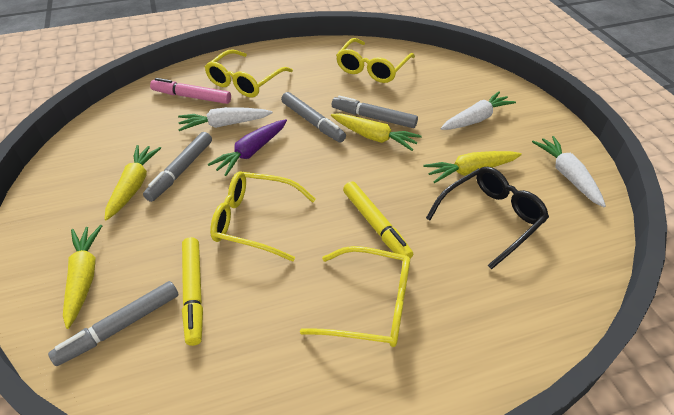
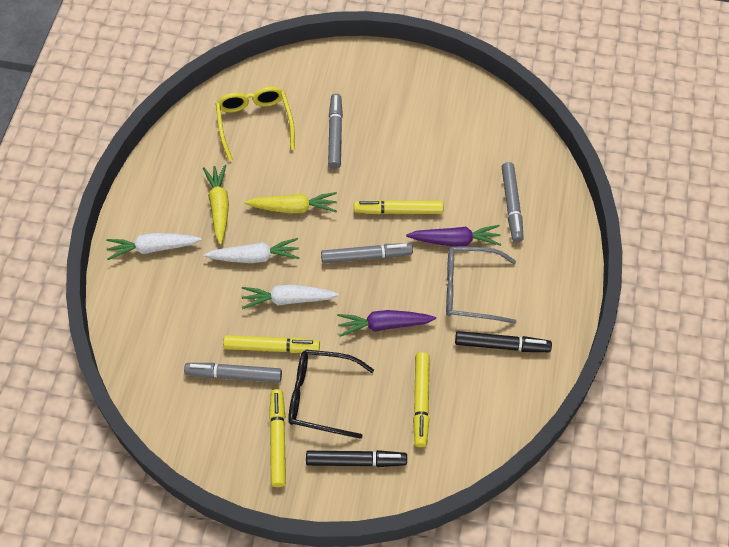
black marker: none = 0 -> [306,450,407,467] [455,331,552,352] = 2
grey glasses: none = 0 -> [446,247,517,324] = 1
pink marker: [150,78,231,104] = 1 -> none = 0
purple carrot: [208,119,287,176] = 1 -> [337,310,436,337] [406,225,501,247] = 2
yellow carrot: [63,225,102,329] [104,145,161,221] [331,113,422,151] [423,151,522,183] = 4 -> [203,165,229,245] [244,192,337,214] = 2
yellow glasses: [205,49,293,98] [210,171,316,261] [300,246,410,347] [336,38,415,83] = 4 -> [216,87,295,161] = 1
yellow marker: [182,237,203,346] [343,181,413,259] = 2 -> [223,335,320,353] [269,389,286,487] [354,200,443,214] [413,352,430,447] = 4

